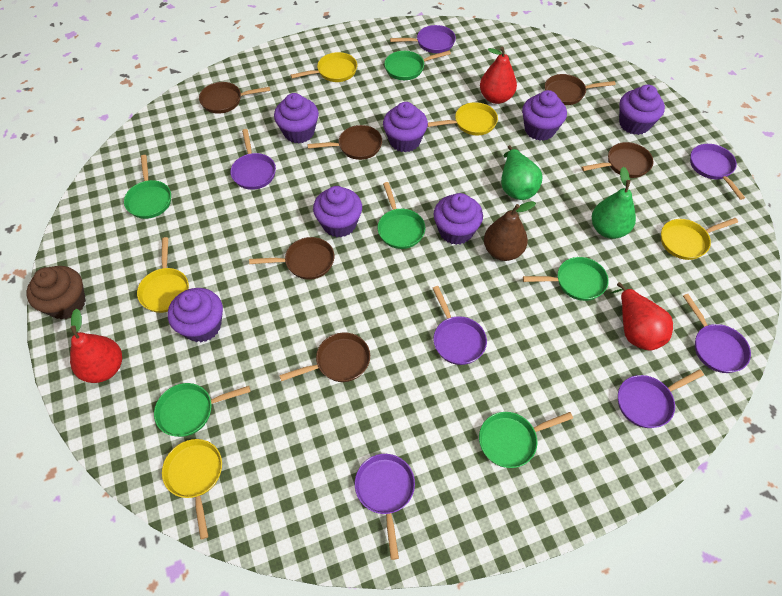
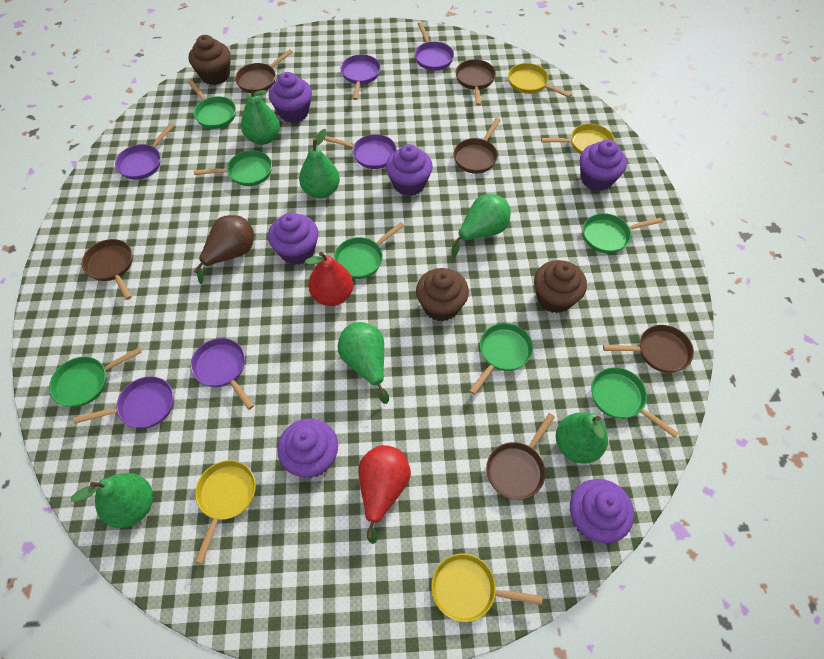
brown cupcake: [26,266,86,320] = 1 -> [189,35,231,85] [416,268,469,322] [534,260,587,313] = 3
green pan: [124,155,171,219] [154,383,251,437] [378,182,425,249] [384,51,451,80] [479,412,573,468] [523,257,609,301] = 6 -> [49,348,142,407] [188,80,236,129] [194,150,272,186] [334,222,404,279] [469,323,533,395] [583,213,663,253] [591,367,679,438] = 7
green pear: [501,145,543,200] [592,167,636,239] = 2 -> [71,473,153,528] [241,87,280,145] [299,129,340,198] [338,322,389,404] [451,194,511,257] [556,413,608,464] = 6
purple cupcake: [168,288,223,342] [274,93,319,143] [313,186,362,237] [383,102,428,152] [433,193,483,245] [522,90,567,141] [619,85,665,135] = 7 -> [268,213,318,265] [269,72,312,123] [277,418,338,478] [386,144,433,196] [570,479,634,543] [580,139,627,191] = 6
purple pan: [230,129,276,190] [355,454,415,560] [390,25,456,53] [433,286,487,365] [618,369,704,428] [683,294,751,373] [690,144,745,200] = 7 -> [74,376,174,428] [115,124,174,180] [191,338,254,410] [324,134,397,169] [341,54,381,100] [415,22,454,71] = 6
red pear: [70,309,122,383] [480,47,517,104] [611,282,673,351] = 3 -> [305,252,353,306] [358,445,411,544] = 2
yellow pan: [137,237,189,313] [162,439,222,540] [291,52,357,82] [428,102,498,135] [661,218,738,260] = 5 -> [195,460,256,564] [431,553,542,622] [508,63,572,98] [541,124,615,154] = 4

